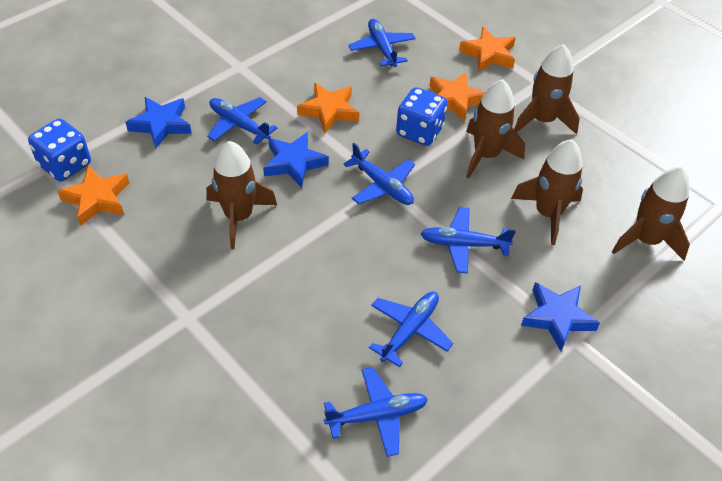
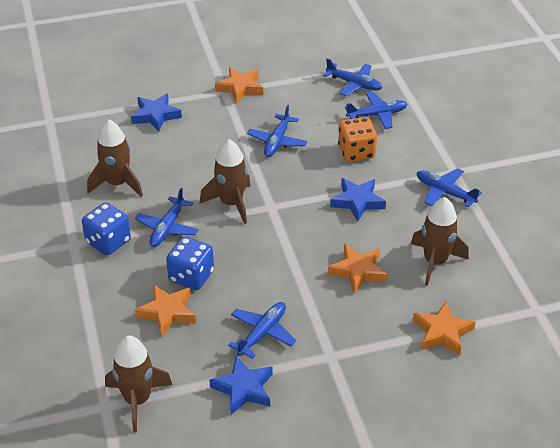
brown rocket: [206,141,277,249] [466,79,525,178] [511,139,583,245] [514,44,580,134] [612,167,690,260] = 5 -> [87,119,143,197] [105,335,172,432] [200,139,251,224] [411,197,469,286] = 4
orange dice: none = 0 -> [338,117,377,162] = 1

